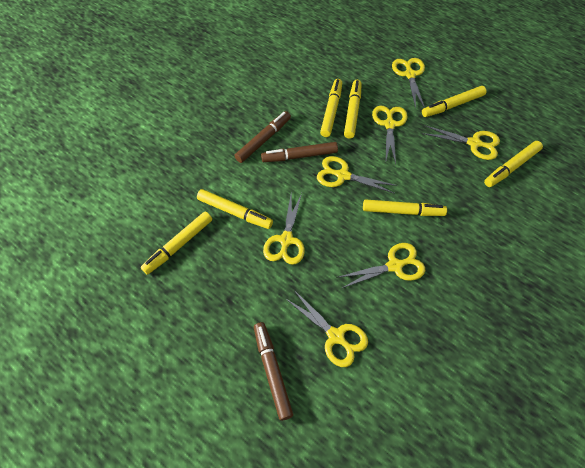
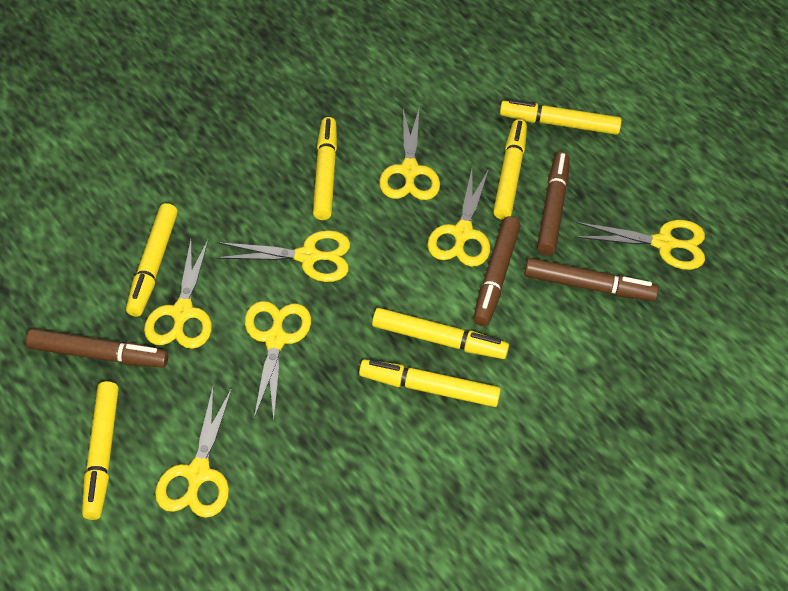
brown marker: [234,111,291,163] [254,322,293,421] [261,142,338,162] = 3 -> [26,329,168,367] [473,216,521,326] [524,258,659,301] [537,152,570,255] = 4

